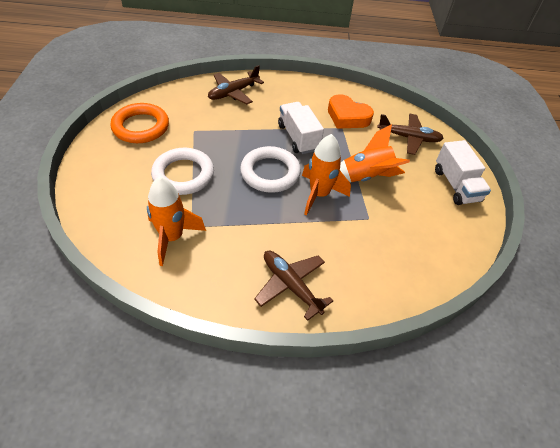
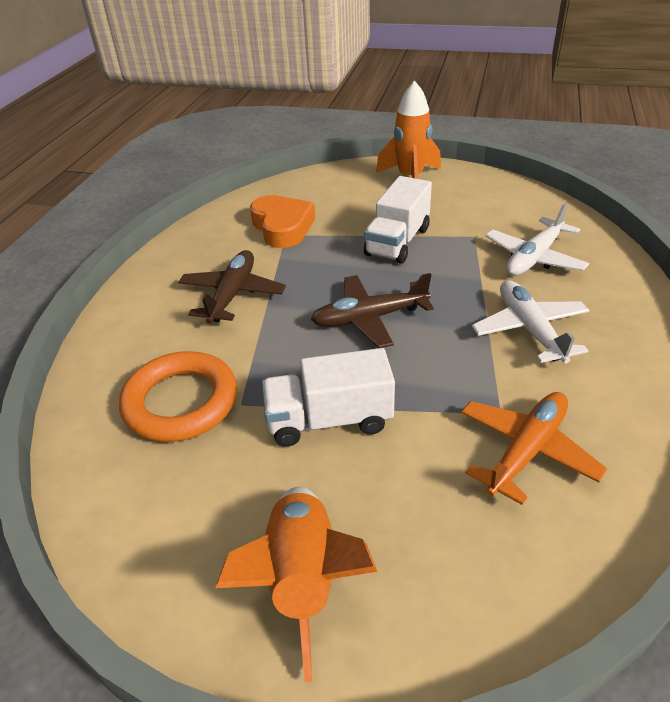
brown plane: [208,65,264,105] [254,251,333,321] [377,114,444,155] = 3 -> [178,250,286,323] [311,273,434,348] = 2
orange plane: none = 0 -> [461,392,607,505] = 1
orange rocket: [147,177,206,266] [302,134,351,215] [340,124,410,182] = 3 -> [215,487,378,682] [376,81,441,179] = 2
white plane: none = 0 -> [472,280,590,364] [485,202,589,276] = 2
white ring: [151,148,214,195] [240,146,301,193] = 2 -> none = 0

